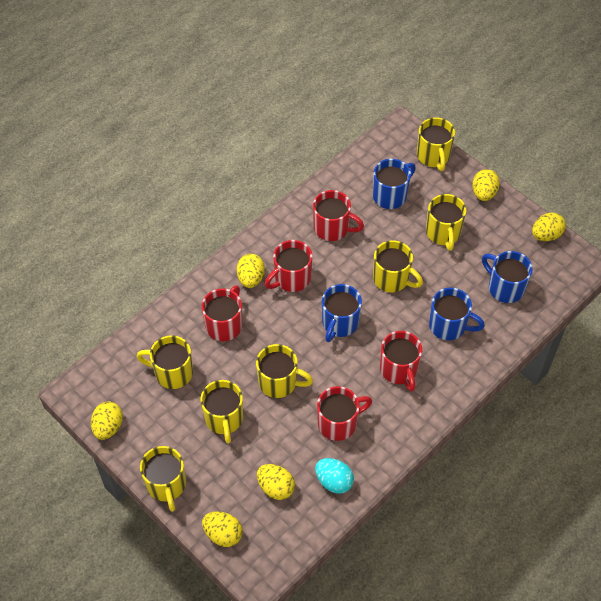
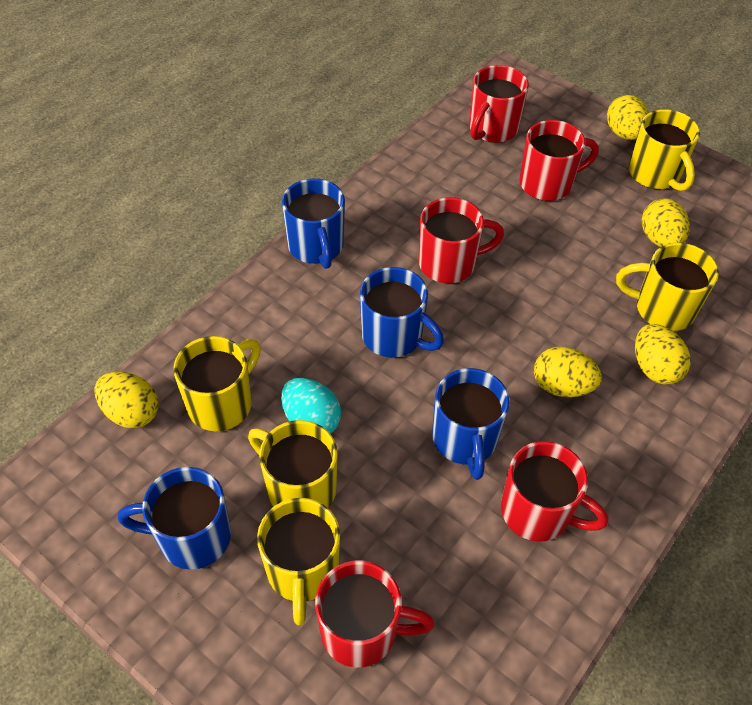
yellow egg: [91,401,123,440] [202,511,243,547] [237,254,265,288] [257,464,295,500] [472,169,500,201] [532,212,566,241] = 6 -> [94,372,159,428] [534,347,602,397] [607,95,649,140] [635,324,691,385] [642,198,690,247] = 5
yellow mug: [136,335,193,389] [140,446,186,512] [200,380,243,444] [256,344,313,398] [373,240,423,292] [417,117,455,171] [426,194,466,251] = 7 -> [174,336,261,431] [248,420,338,508] [257,498,340,626] [616,243,719,331] [629,109,700,191] = 5

